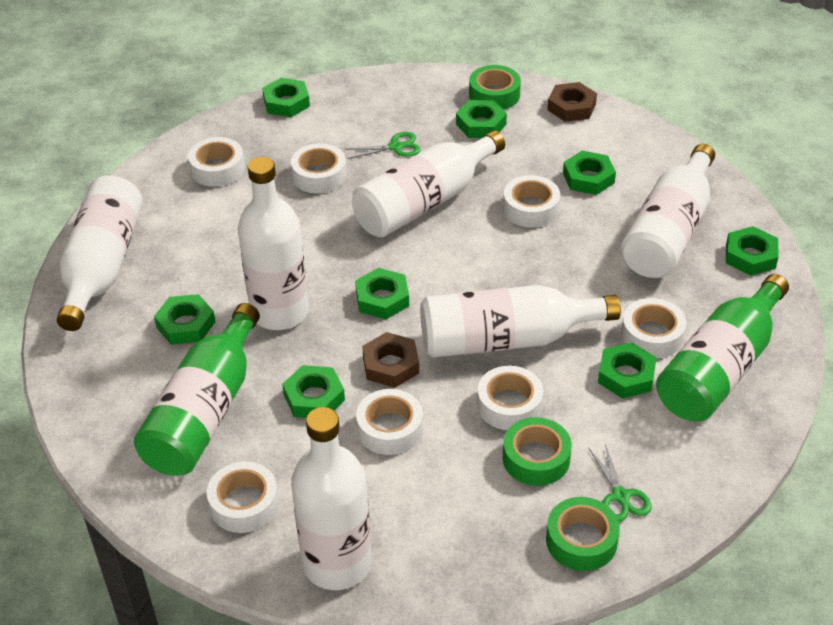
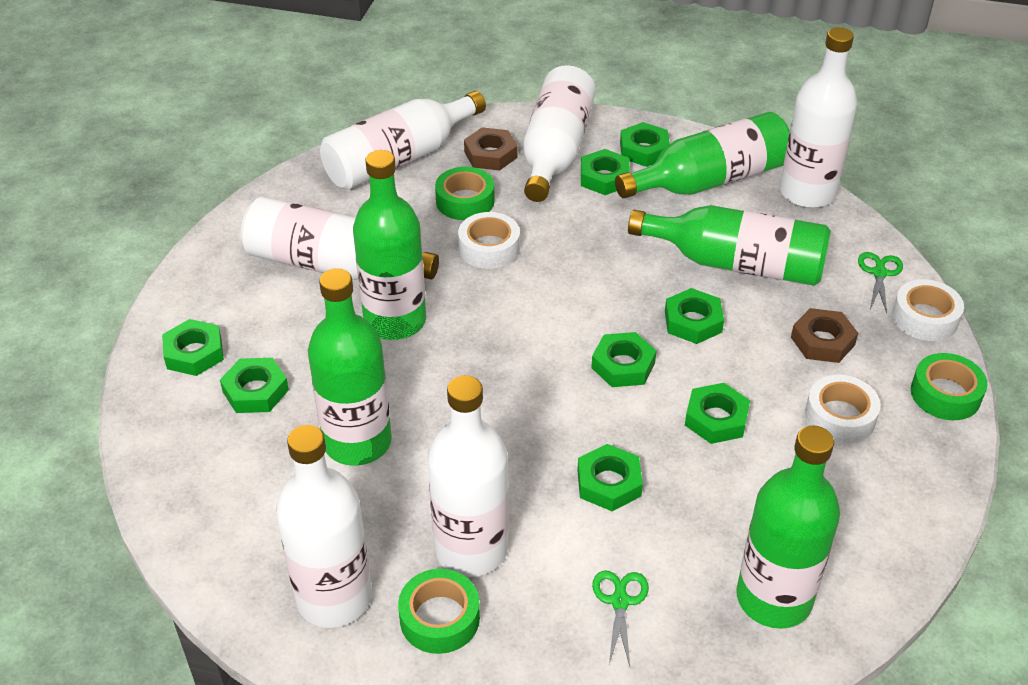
green bottle: [134,303,260,476] [656,274,789,422] = 2 -> [308,268,392,466] [353,150,426,340] [615,112,790,198] [628,205,831,286] [736,426,840,629] = 5
white tape: [188,137,245,187] [207,462,279,533] [291,143,347,193] [356,389,423,455] [477,366,543,430] [503,175,560,228] [621,298,686,359] = 7 -> [458,212,520,269] [805,375,881,444] [892,279,964,341] = 3

